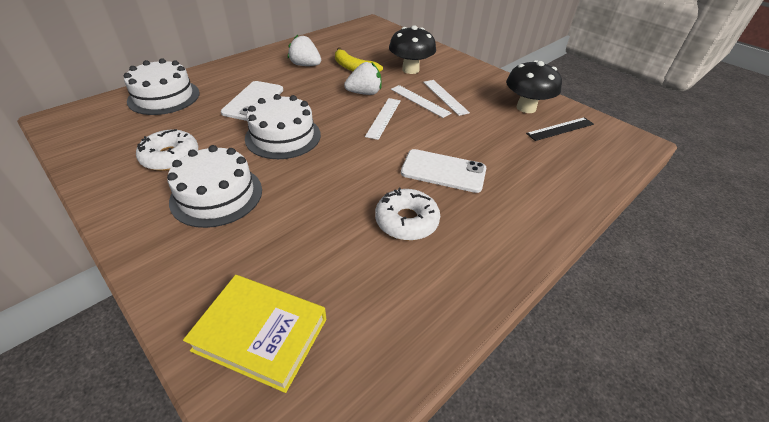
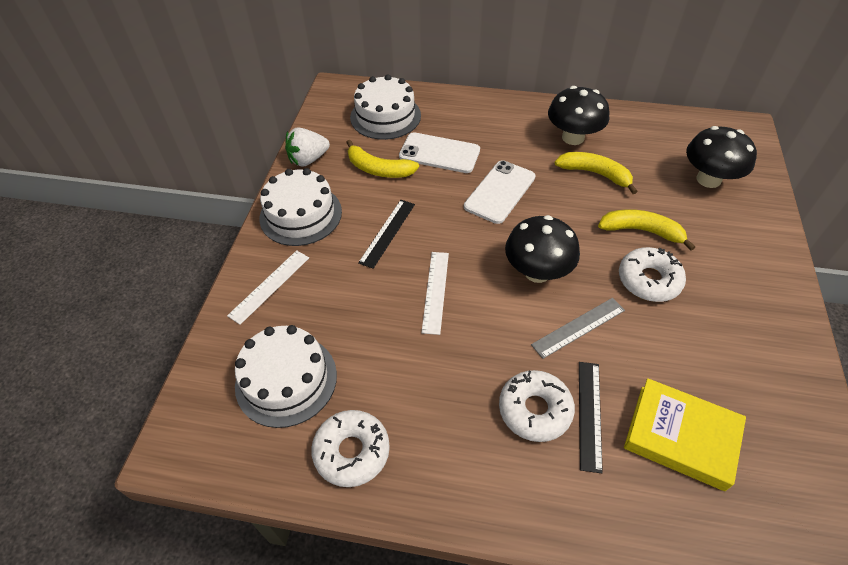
black mushroom: [389,25,436,74] [506,60,562,113] = 2 -> [505,215,580,283] [548,86,609,145] [686,126,757,188] = 3
black ruler: [526,117,594,141] = 1 -> [358,200,415,269] [579,362,603,473] = 2
grey ruler: none = 0 -> [531,298,625,359] = 1
white donut: [136,129,199,171] [375,188,440,241] = 2 -> [311,410,390,487] [499,370,575,442] [619,247,686,302] = 3
white ruler: [365,98,401,140] [391,85,451,118] [423,80,470,116] = 3 -> [227,250,309,325] [421,252,449,335] = 2
white strawberry: [288,35,321,66] [344,62,382,95] = 2 -> [285,127,330,167] = 1
yellow banana: [335,47,383,72] = 1 -> [346,140,419,178] [555,152,638,194] [598,209,695,251] = 3

